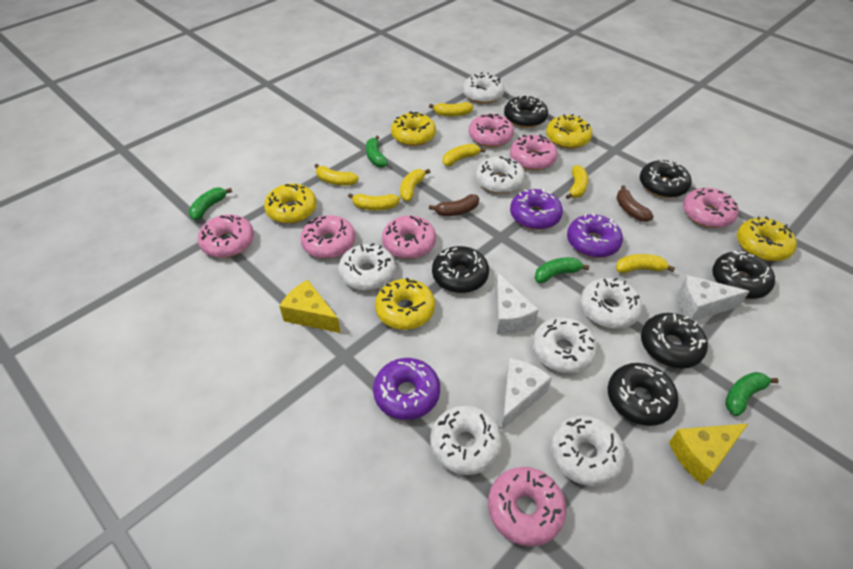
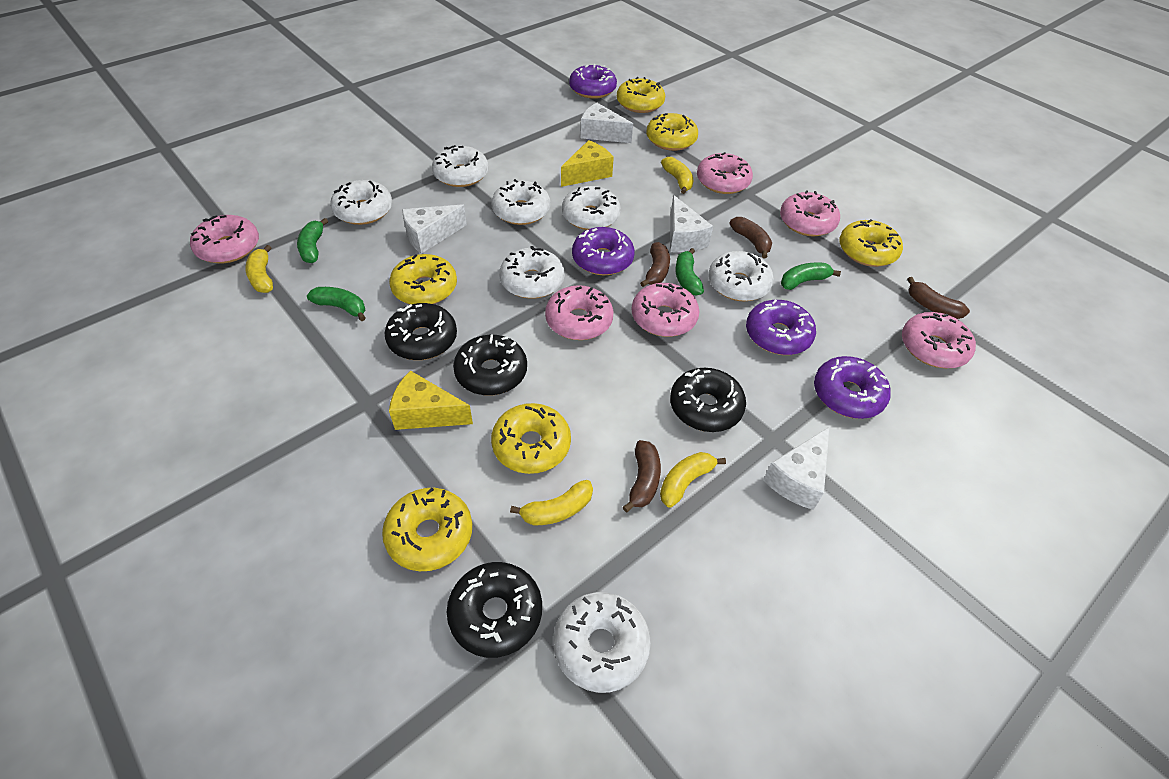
black donut: [432,246,489,293] [504,95,548,128] [608,363,679,426] [640,160,692,198] [641,313,708,368] [712,251,775,299] = 6 -> [384,303,457,360] [447,562,542,658] [453,335,527,396] [670,368,746,432] = 4
brown banana: [429,194,479,216] [616,185,654,222] = 2 -> [623,440,661,512] [640,242,670,287] [729,217,772,259] [907,277,970,319] = 4
pink donut: [198,215,254,258] [300,215,355,259] [382,215,436,259] [469,114,514,147] [488,467,566,547] [510,134,558,170] [683,188,738,228] = 7 -> [190,215,259,263] [545,285,613,340] [632,283,700,337] [697,152,753,194] [780,190,840,236] [902,312,976,369] = 6
purple donut: [373,358,440,420] [510,188,563,230] [567,213,623,258] = 3 -> [569,64,617,99] [572,227,635,275] [746,299,816,355] [814,356,891,419] = 4
white cheese: [495,272,539,335] [501,358,552,431] [679,275,750,321] = 3 -> [402,204,467,254] [580,103,633,143] [670,195,713,253] [763,427,829,510] = 4
yellow banana: [315,164,359,186] [348,193,400,210] [400,169,430,201] [429,102,473,117] [442,144,486,166] [566,165,588,199] [616,254,675,273] = 7 -> [245,245,273,293] [510,480,593,525] [660,452,726,508] [661,157,693,194] = 4
yellow donut: [264,183,317,224] [375,278,435,330] [391,112,436,146] [546,114,592,149] [737,216,797,261] = 5 -> [382,488,472,571] [389,254,457,304] [491,403,571,474] [617,77,665,113] [646,113,698,151] [839,219,903,267] = 6

